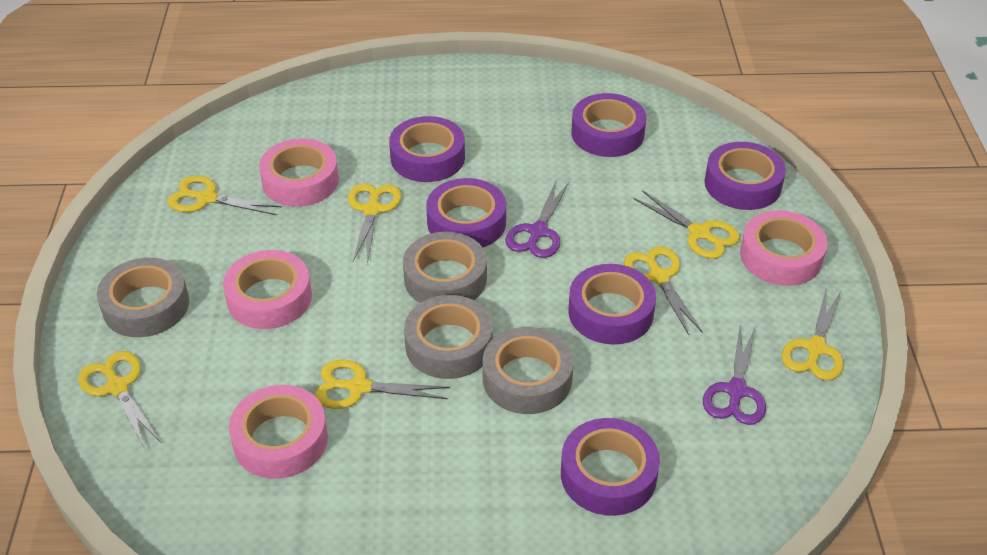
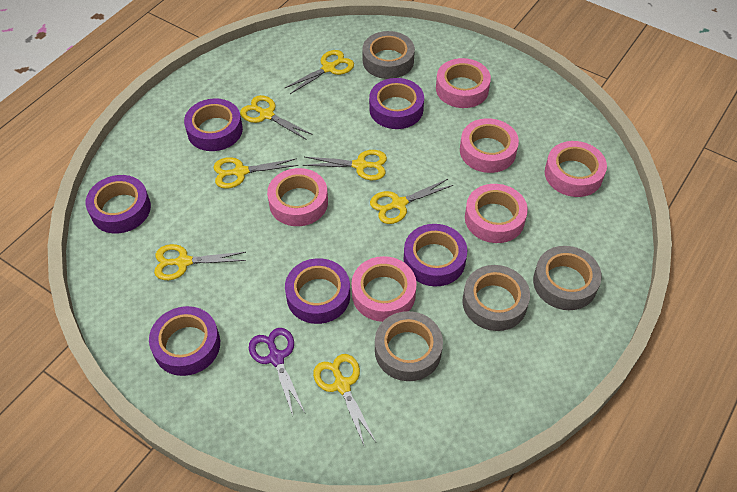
pink tape: [223,250,312,329] [229,385,328,479] [259,139,339,207] [740,210,828,286] = 4 -> [267,168,328,226] [351,256,417,322] [436,58,491,108] [460,118,519,173] [465,184,528,243] [545,141,607,197] = 6
purple scissors: [505,181,569,258] [703,326,766,425] = 2 -> [249,328,305,415] = 1

